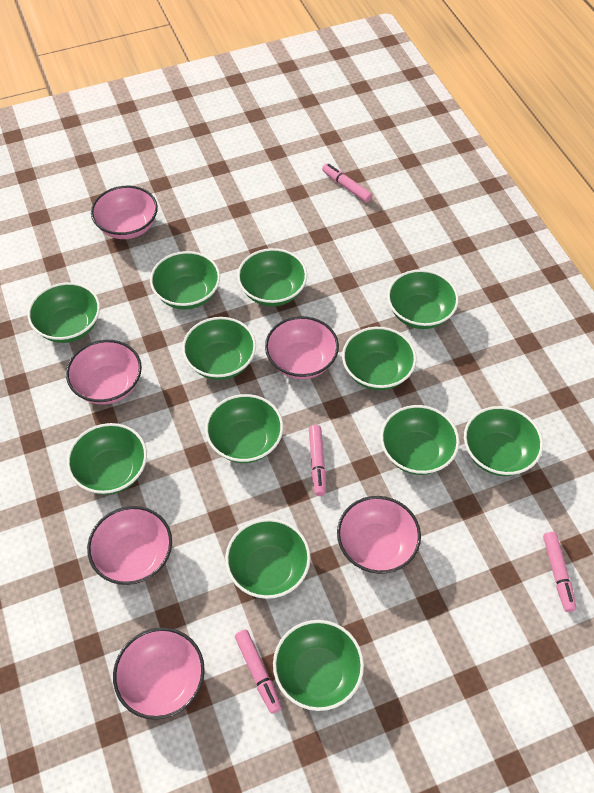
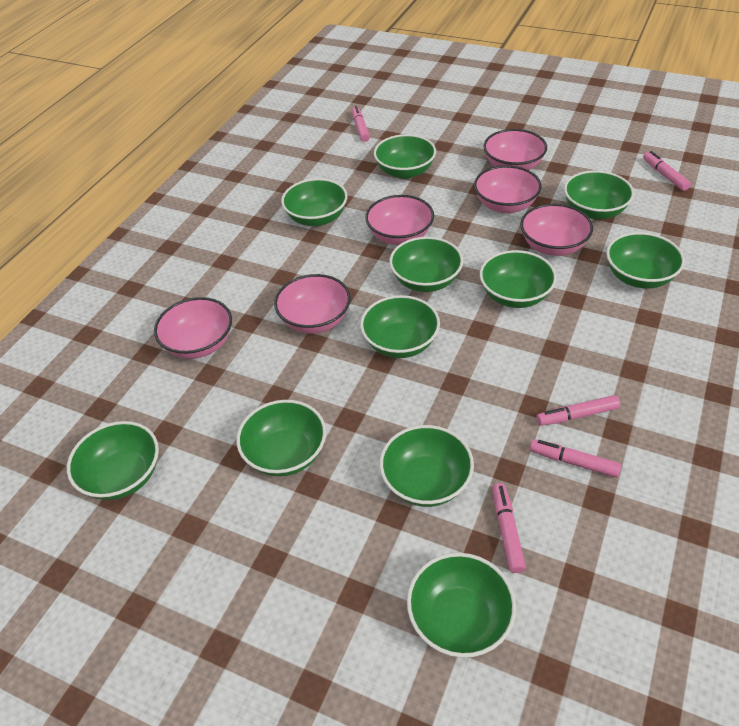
green bowl: [28,282,100,343] [67,423,147,495] [150,251,220,310] [182,317,256,380] [205,394,283,463] [225,518,311,599] [237,248,307,306] [273,620,364,711] [342,327,417,390] [380,405,459,475] [387,269,459,329] [464,406,543,476] = 12 -> [67,421,159,500] [236,400,326,476] [281,178,347,226] [360,295,440,358] [374,134,436,179] [380,425,474,507] [389,237,463,292] [407,553,516,658] [480,250,557,308] [564,170,634,219] [606,232,685,288] = 11
pink marker: [235,630,282,714] [309,425,326,496] [322,164,372,203] [543,532,577,612] = 4 -> [352,106,370,142] [493,483,526,573] [530,439,621,478] [537,395,620,426] [643,151,691,191] = 5

